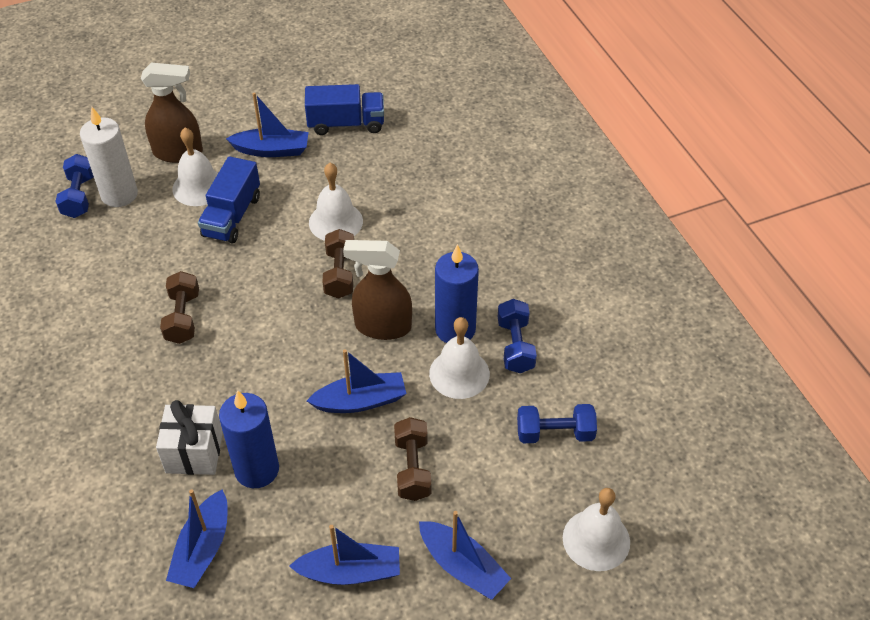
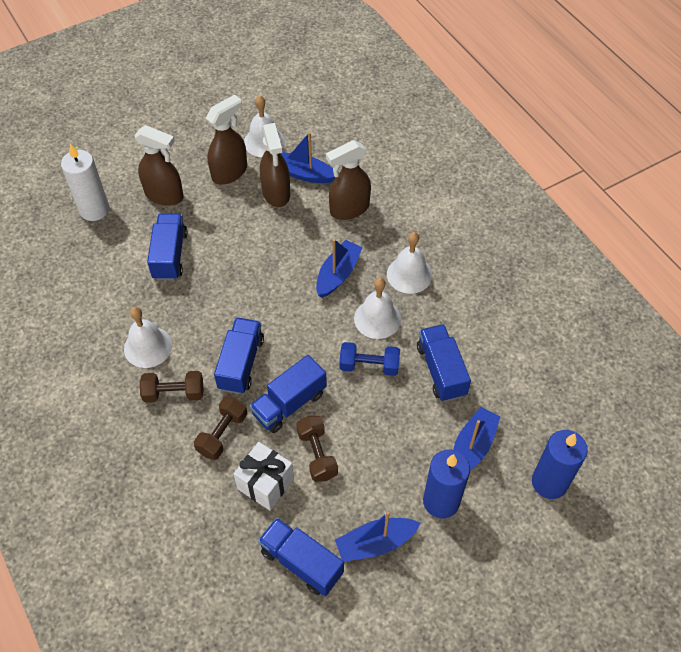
blue boat: [166,489,227,588] [226,93,308,157] [289,525,400,585] [307,349,406,413] [419,511,511,600] = 5 -> [281,132,336,183] [316,239,363,298] [335,511,421,562] [453,407,500,470] = 4
blue dumbbell: [55,154,94,218] [498,299,537,373] [517,404,597,443] = 3 -> [339,342,400,376] = 1
blue truck: [198,156,260,244] [305,84,384,135] = 2 -> [147,213,187,280] [214,317,264,394] [250,355,327,433] [258,518,344,596] [417,324,471,402] = 5
brown spray bottle: [141,63,203,163] [343,240,412,340] = 2 -> [134,125,184,206] [206,94,247,184] [260,123,290,207] [326,140,371,220] = 4

